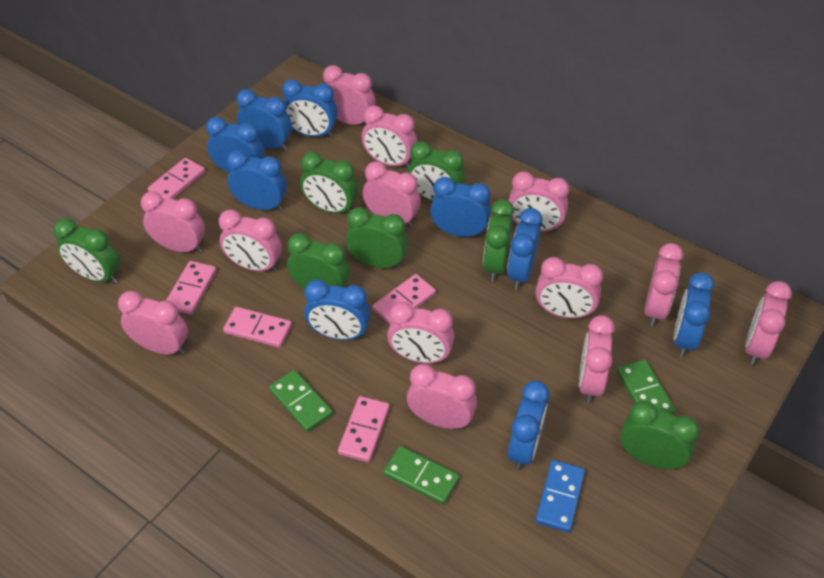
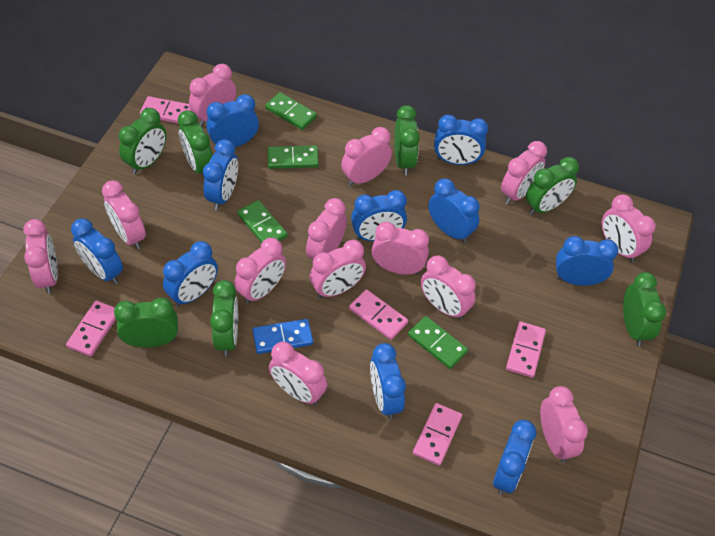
blue clock: [206,117,265,173] [227,150,287,211] [236,89,292,151] [282,79,338,137] [304,279,371,340] [430,177,491,237] [507,208,542,290] [508,381,549,470] [674,272,714,357] = 9 -> [71,218,123,284] [163,241,218,307] [203,139,238,210] [206,94,259,147] [351,190,407,241] [370,343,406,419] [428,178,480,243] [434,115,488,165] [493,420,536,495] [556,236,618,286] = 10
green domino: [269,370,333,432] [383,446,459,505] [617,360,676,415] = 3 -> [237,200,287,243] [265,92,317,130] [268,145,319,169] [408,316,468,369] = 4

